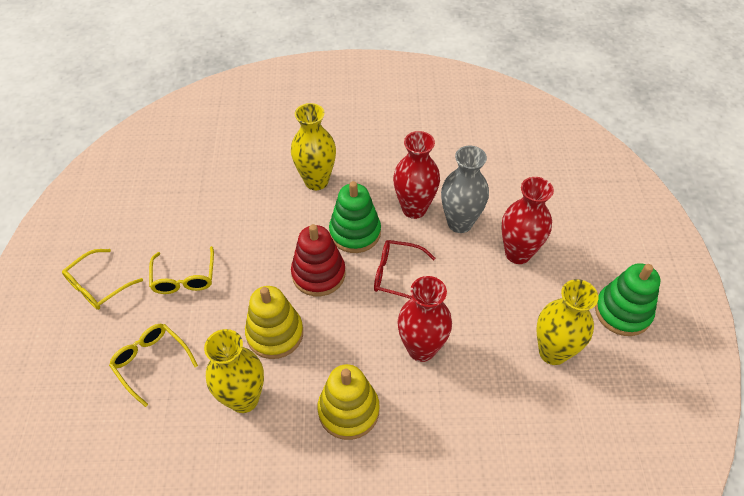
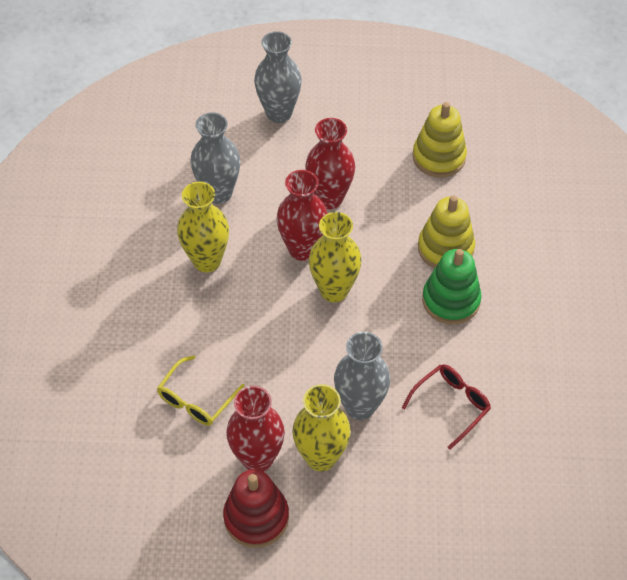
green stacking toy: [329,181,381,253] [595,263,660,336] = 2 -> [422,249,482,325] = 1
grey vase: [441,146,489,233] = 1 -> [190,112,240,204] [254,31,302,123] [334,332,390,420] = 3
yellow glasses: [62,249,143,310] [109,324,198,407] [149,246,214,294] = 3 -> [157,355,244,426] = 1

